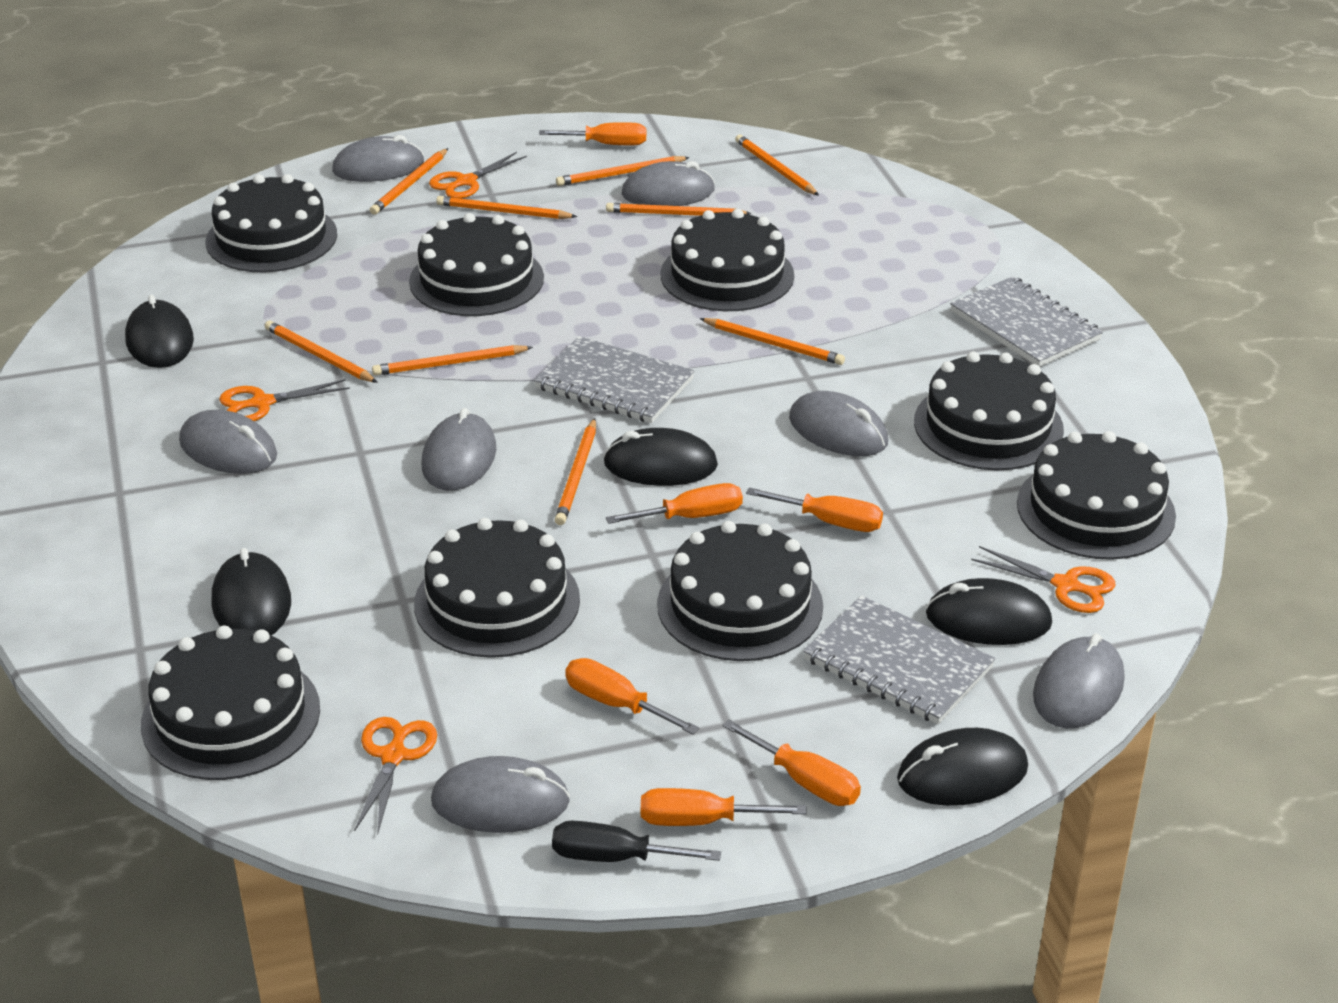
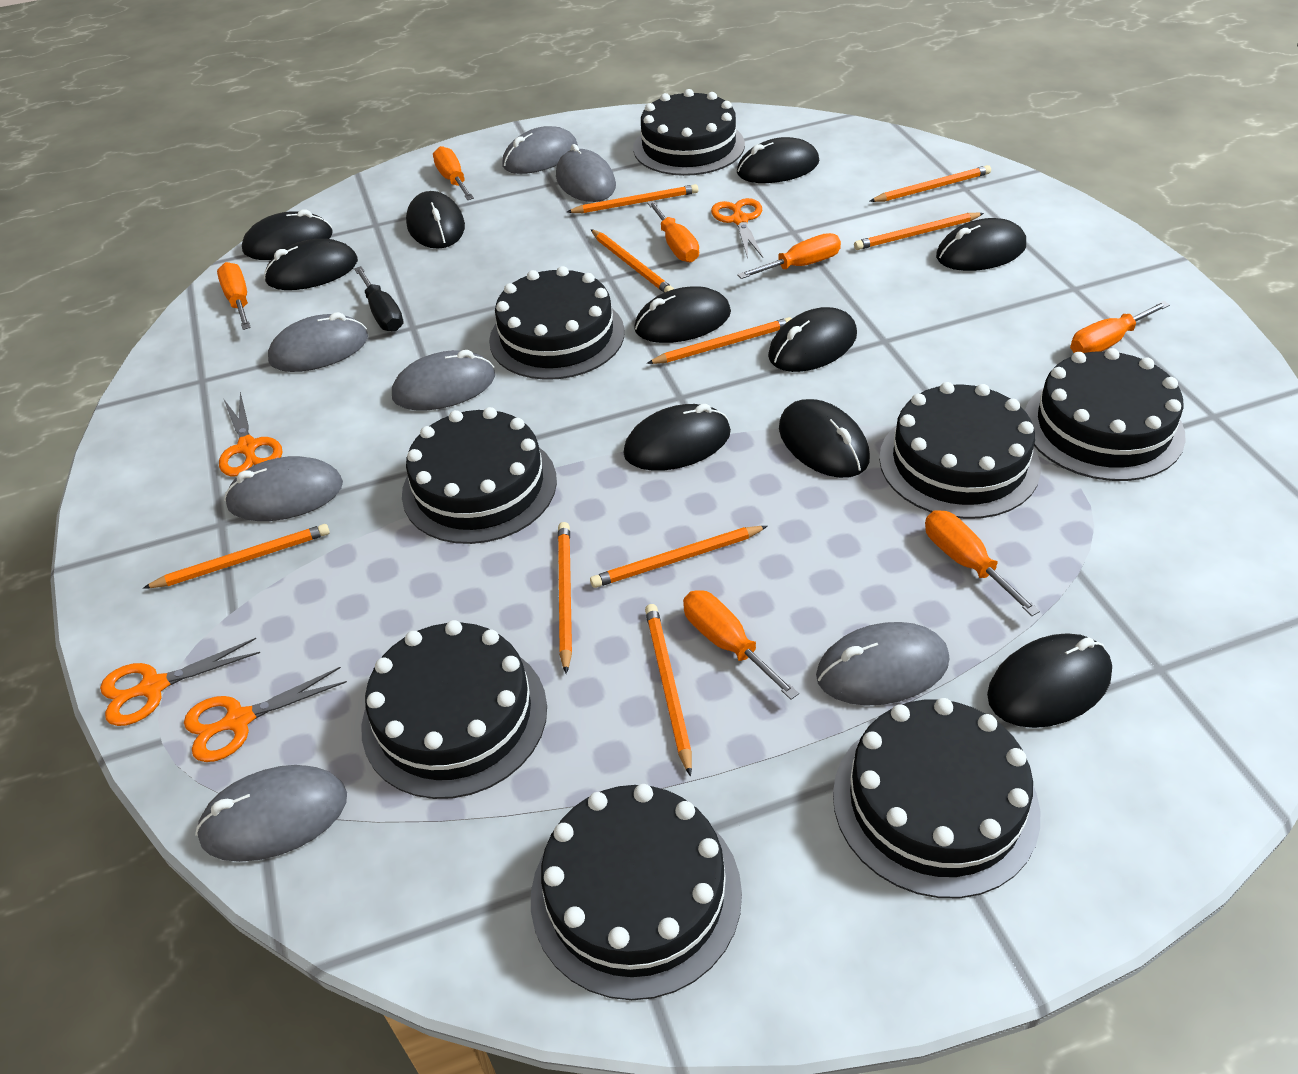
black mouse: [125,295,194,368] [212,548,291,635] [603,428,718,486] [897,728,1028,806] [926,578,1052,645] = 5 -> [242,210,333,260] [264,239,358,290] [406,191,465,249] [623,404,731,471] [634,286,731,343] [737,137,819,183] [768,307,857,372] [779,399,870,478] [936,218,1026,271] [987,633,1112,728] = 10
grey notebook: [534,336,695,423] [803,595,995,724] [950,276,1103,367] = 3 -> none = 0
orange screwdriver: [539,122,646,146] [565,658,699,735] [606,483,743,524] [641,788,807,826] [723,720,861,806] [746,488,883,532] = 6 -> [217,262,251,330] [433,146,474,200] [647,201,699,263] [683,590,799,700] [737,233,841,279] [925,510,1040,616] [1070,301,1170,353] = 7

